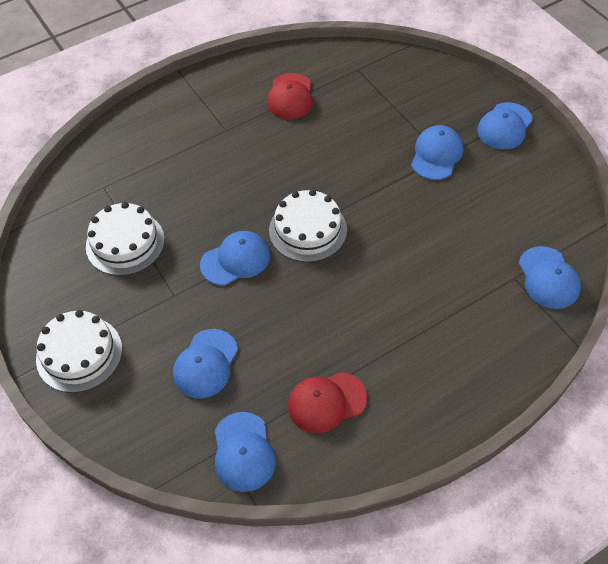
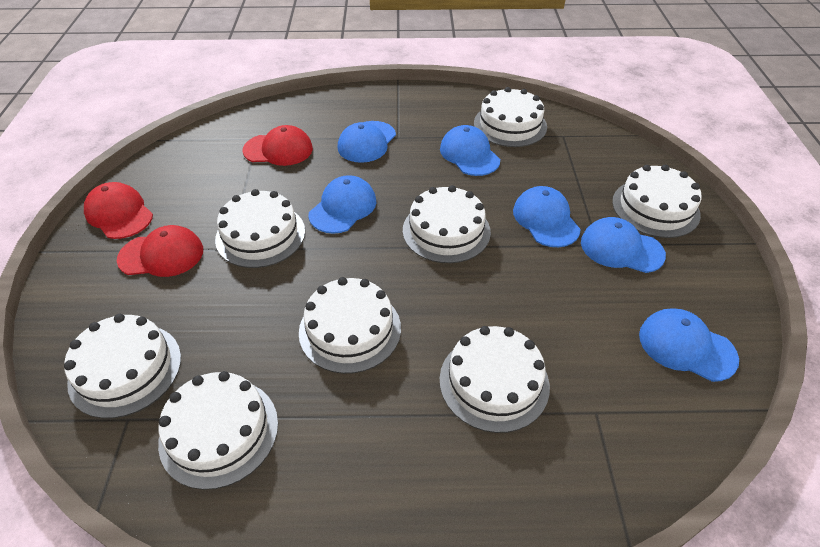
red cap: [267,73,313,119] [288,372,367,433] = 2 -> [84,182,153,239] [117,225,203,277] [242,125,313,166] = 3
white cake: [36,310,122,393] [86,202,165,276] [269,189,347,262] = 3 -> [64,314,181,419] [158,371,278,490] [215,189,305,268] [299,277,401,374] [403,185,491,263] [439,326,550,433] [474,87,547,147] [612,164,702,238] = 8

